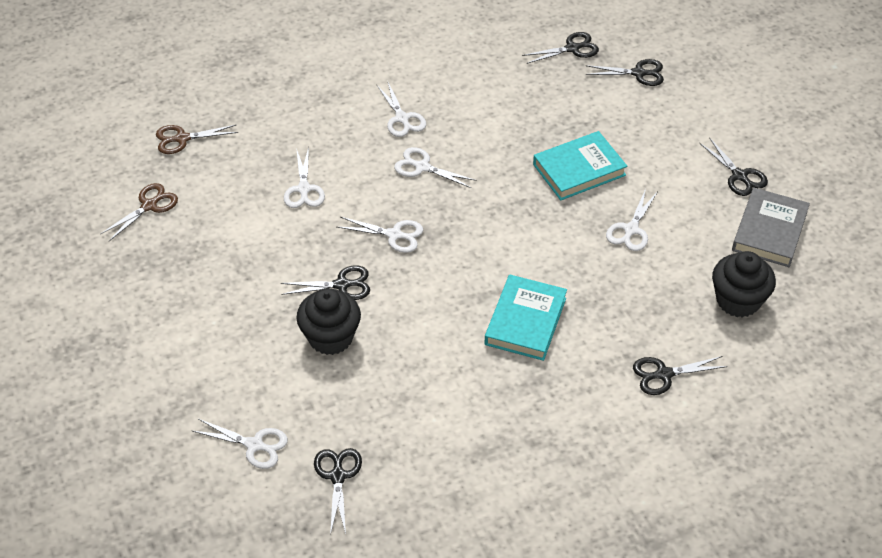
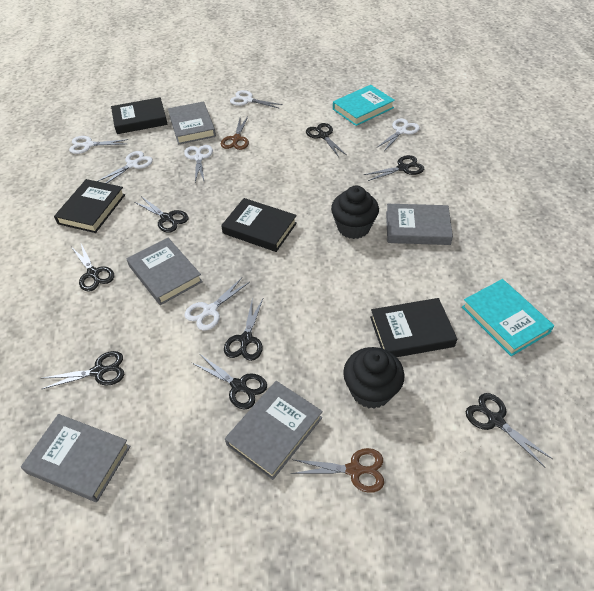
black book: none = 0 -> [54,179,125,233] [111,97,168,134] [221,198,297,252] [370,298,457,357] = 4
black scissors: [281,266,370,300] [314,448,362,535] [522,32,599,64] [586,59,664,86] [633,356,728,395] [700,137,768,196] = 6 -> [41,351,124,389] [72,244,114,292] [134,196,189,233] [192,354,267,409] [224,297,263,361] [306,123,346,157] [364,155,424,181] [466,393,553,467] = 8
grey book: [732,188,810,267] = 1 -> [21,414,131,502] [127,238,203,305] [168,101,216,145] [225,381,323,480] [386,204,453,245] = 5

